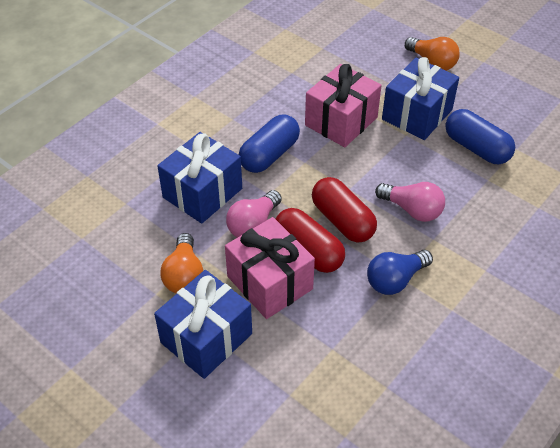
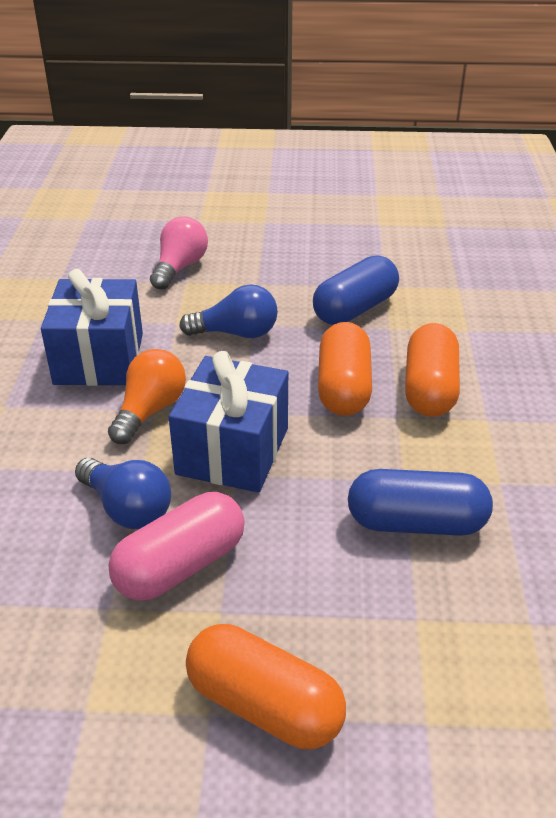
blue gift: [154,270,252,379] [157,132,242,223] [382,57,459,140] = 3 -> [41,269,143,386] [169,351,288,493] = 2
blue light bulb: [367,250,433,295] = 1 -> [75,458,171,529] [179,284,278,338] = 2
orange capsule: none = 0 -> [186,624,346,749] [318,322,372,416] [405,323,460,417] = 3
orange light bulb: [160,233,203,294] [405,37,460,71] = 2 -> [108,349,186,444] = 1
pink capsule: none = 0 -> [108,492,245,601] = 1
pink gift: [225,217,315,319] [305,64,382,147] = 2 -> none = 0
pink light bulb: [226,190,282,238] [375,182,445,222] = 2 -> [150,216,208,290] = 1
red capsule: [276,208,345,273] [312,177,377,243] = 2 -> none = 0

